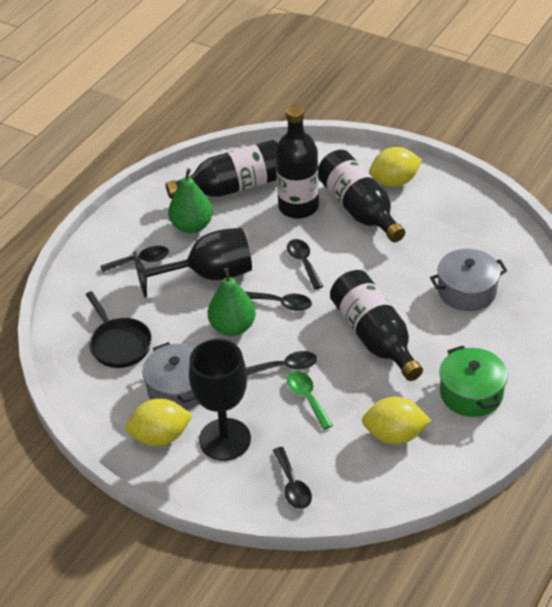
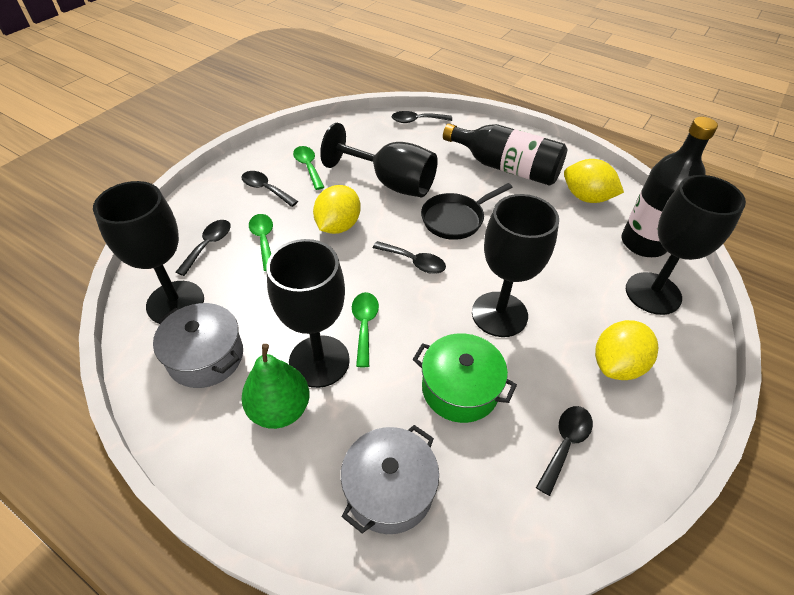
black bottle: [166,140,278,199] [275,105,319,219] [318,150,405,242] [330,270,423,381] = 4 -> [443,123,567,186] [621,117,718,257] = 2
black goblet: [133,228,252,298] [189,339,251,461] = 2 -> [93,181,204,324] [266,239,350,388] [320,123,438,197] [472,194,559,337] [626,175,746,315] = 5
green pear: [168,168,213,233] [208,268,256,336] = 2 -> [241,344,310,429] = 1
green spoon: [287,371,333,430] = 1 -> [249,214,273,271] [293,146,324,190] [352,292,379,367] = 3

